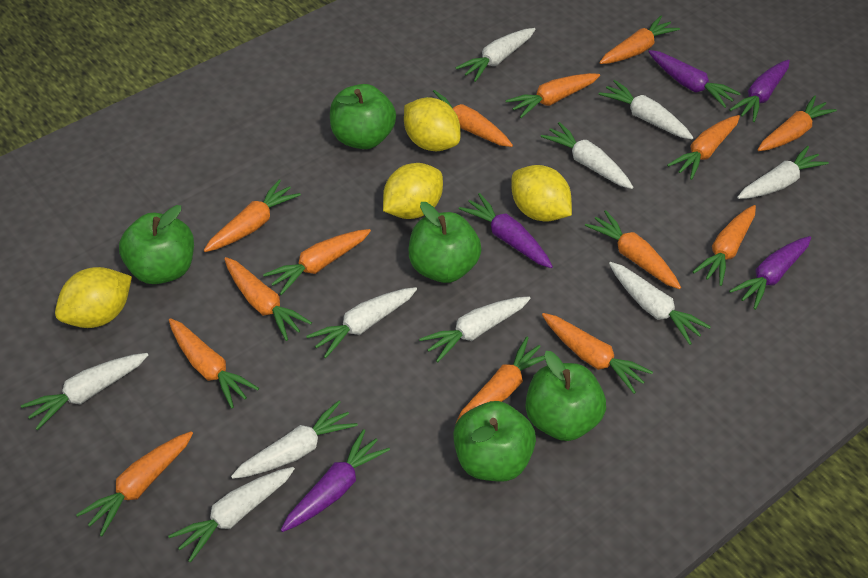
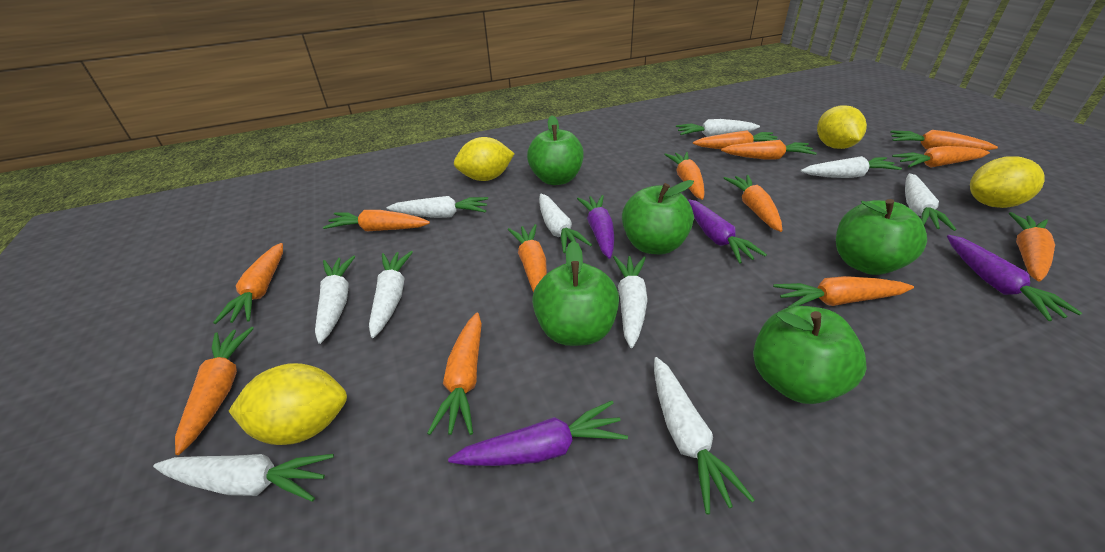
orange carrot: [76,431,193,536] [169,318,259,408] [203,179,301,252] [224,257,312,341] [263,229,371,295] [425,90,513,147] [456,337,545,422] [505,73,600,118] [542,313,653,394] [585,210,681,289] [599,16,680,64] [667,115,740,180] [693,205,756,286] [758,95,837,151] = 14 -> [175,327,254,455] [213,243,283,324] [323,210,430,231] [427,312,482,435] [508,224,547,293] [664,152,705,200] [693,130,777,149] [721,140,817,159] [723,175,783,232] [773,276,914,308] [890,130,998,151] [892,146,990,168] [1009,212,1055,281] = 13
purple carrot: [281,429,390,532] [459,193,553,268] [648,50,741,108] [729,60,790,122] [729,236,811,310] = 5 -> [448,401,628,466] [577,195,614,259] [688,199,767,264] [947,235,1082,321] = 4

